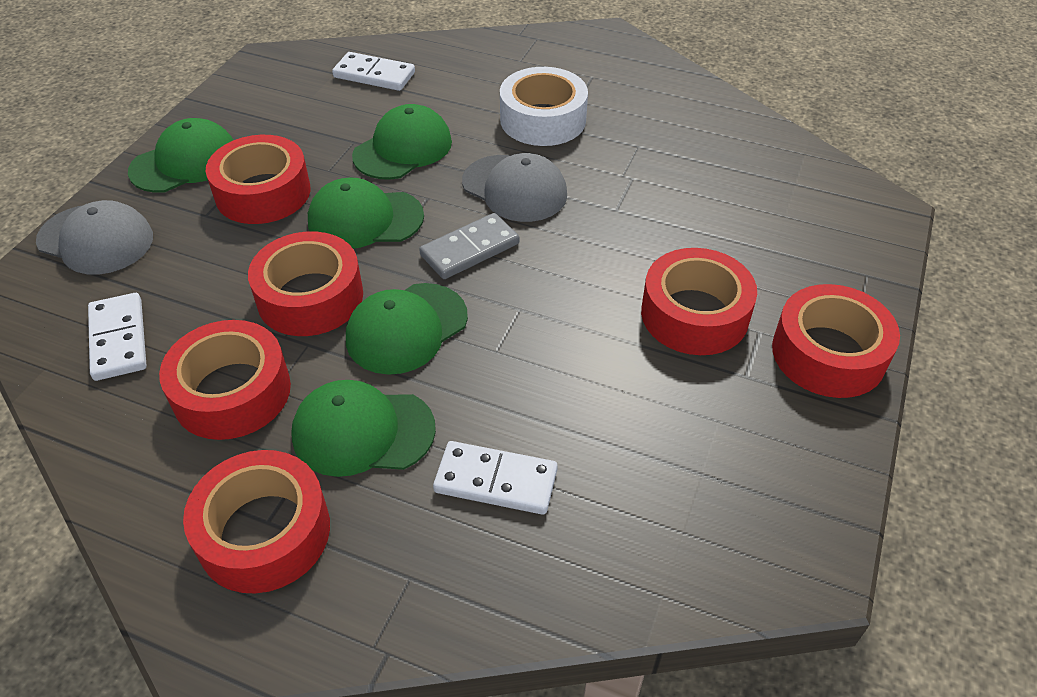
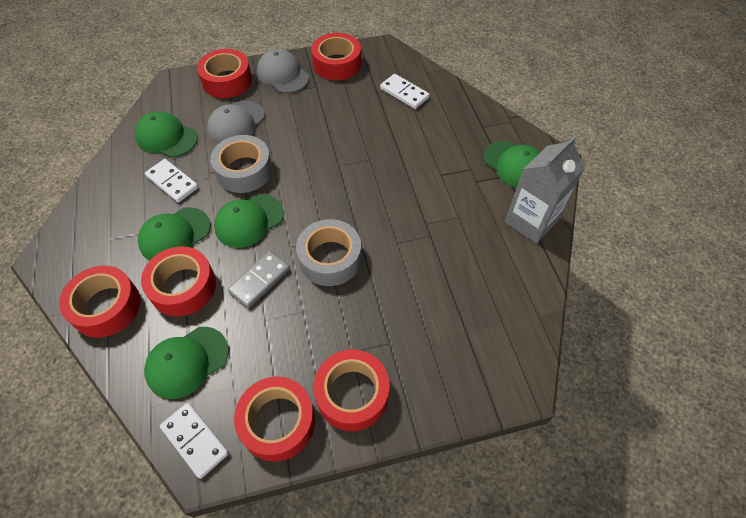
grey carton: none = 0 -> [505,136,585,244] = 1
grey tape: none = 0 -> [210,135,273,193] [296,219,362,286] = 2
white tape: [500,67,588,146] = 1 -> none = 0

